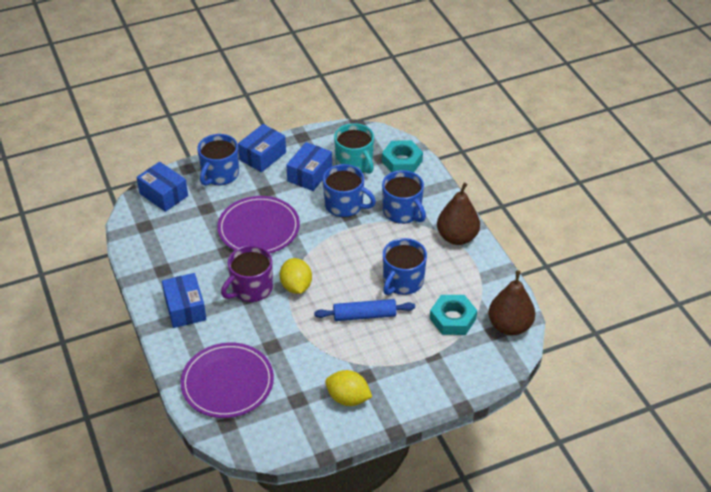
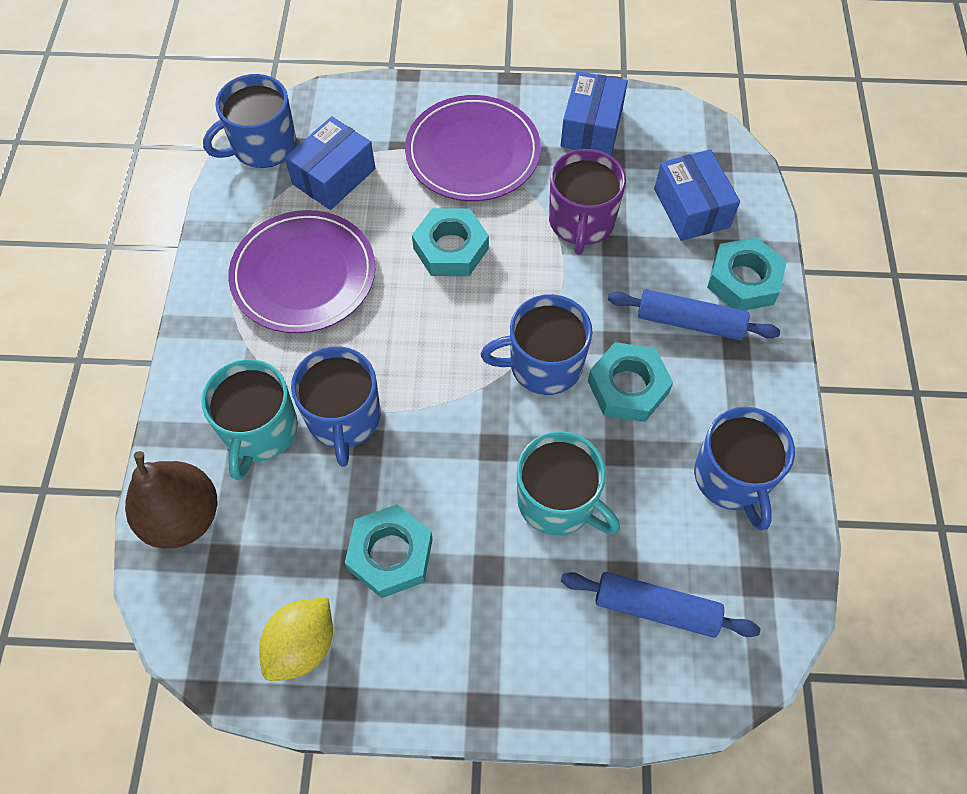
blue box: [136,162,188,212] [162,273,206,328] [238,124,286,172] [286,142,332,191] = 4 -> [285,116,375,210] [560,71,628,156] [654,149,740,241] = 3
blue rolling pin: [314,299,415,321] = 1 -> [561,572,760,638] [608,289,781,340] = 2
brown pear: [437,183,480,245] [488,270,535,335] = 2 -> [125,451,217,549] = 1
turquoise mug: [334,123,374,174] = 1 -> [201,359,298,480] [517,431,620,536] = 2
turquoise nut: [382,140,423,172] [430,295,477,335] = 2 -> [345,504,433,598] [412,208,489,276] [588,342,673,422] [707,237,787,310] = 4
yellow lemon: [280,258,312,294] [325,370,372,406] = 2 -> [259,597,333,681] = 1

